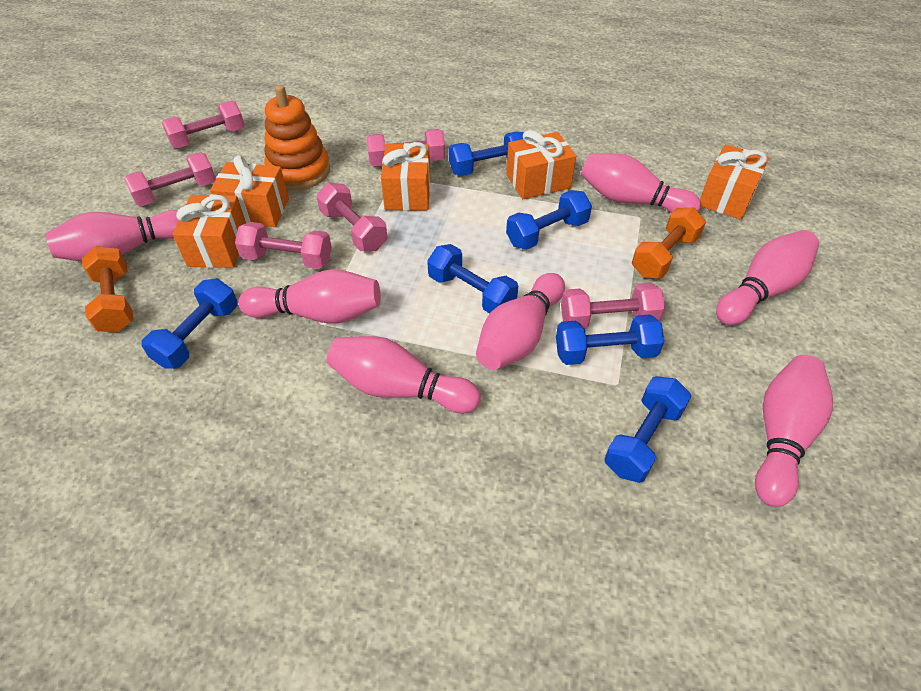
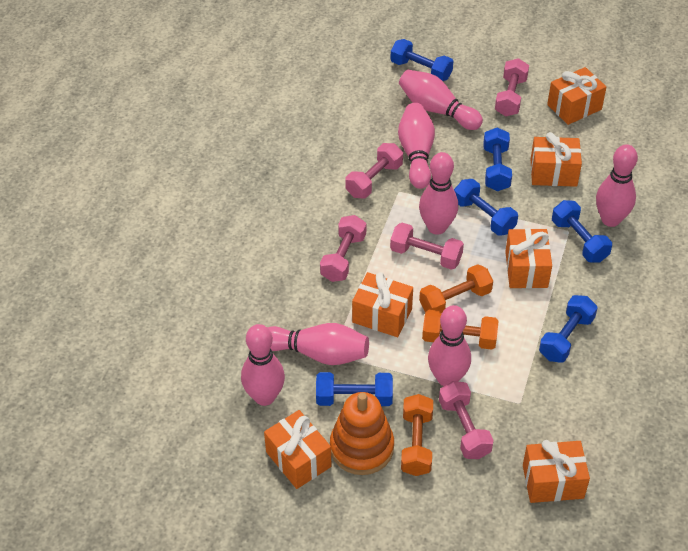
orange dumbbell: [82,246,134,332] [632,207,706,278] = 2 -> [401,394,433,476] [419,264,493,313] [422,310,499,350] = 3
orange gift: [172,194,246,268] [210,156,289,227] [381,142,431,211] [506,130,576,199] [700,144,769,220] = 5 -> [264,410,332,489] [352,272,413,337] [505,228,552,288] [523,440,590,503] [531,132,582,187] [547,67,606,125] = 6
pink dumbbell: [124,152,216,206] [162,100,245,148] [235,222,332,269] [316,183,387,251] [367,129,445,166] [561,283,665,329] = 6 -> [320,215,366,282] [345,143,403,198] [390,223,464,270] [439,381,494,459] [495,58,529,116] = 5

